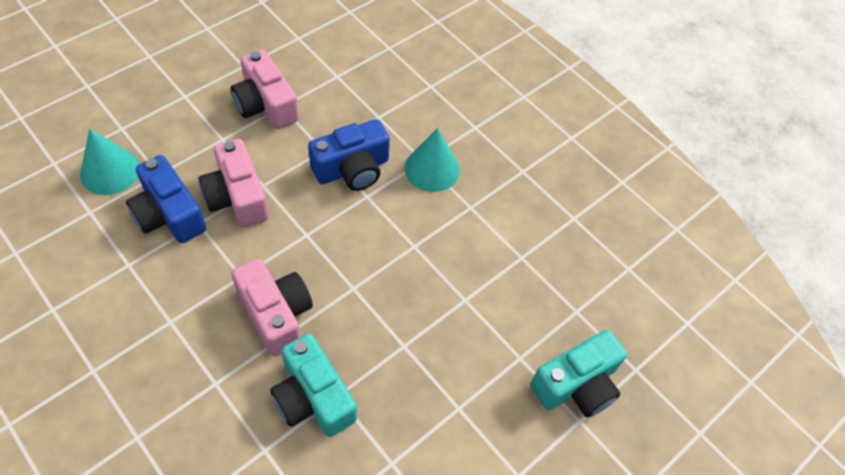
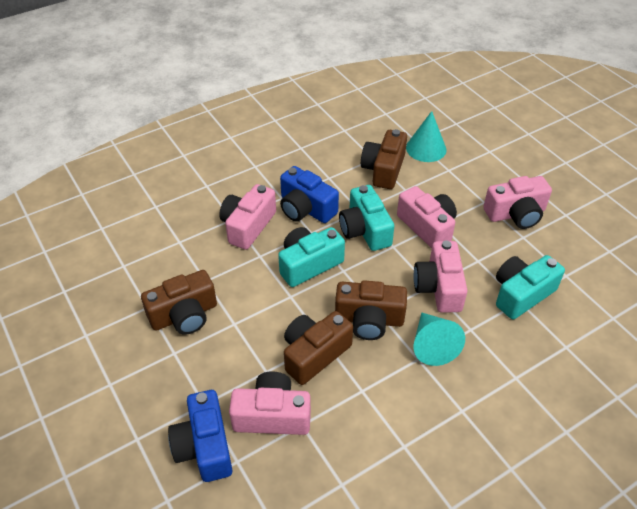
brown camera: none = 0 -> [141,270,217,335] [284,311,353,385] [335,280,407,340] [361,129,407,189] = 4
pink camera: [198,139,269,227] [231,50,299,129] [231,258,313,357] = 3 -> [219,184,276,250] [229,371,311,435] [397,186,457,248] [414,240,468,313] [483,176,552,229] = 5
turquoise camera: [270,334,357,437] [530,330,627,418] = 2 -> [278,227,345,287] [339,185,394,251] [496,255,565,319] = 3

